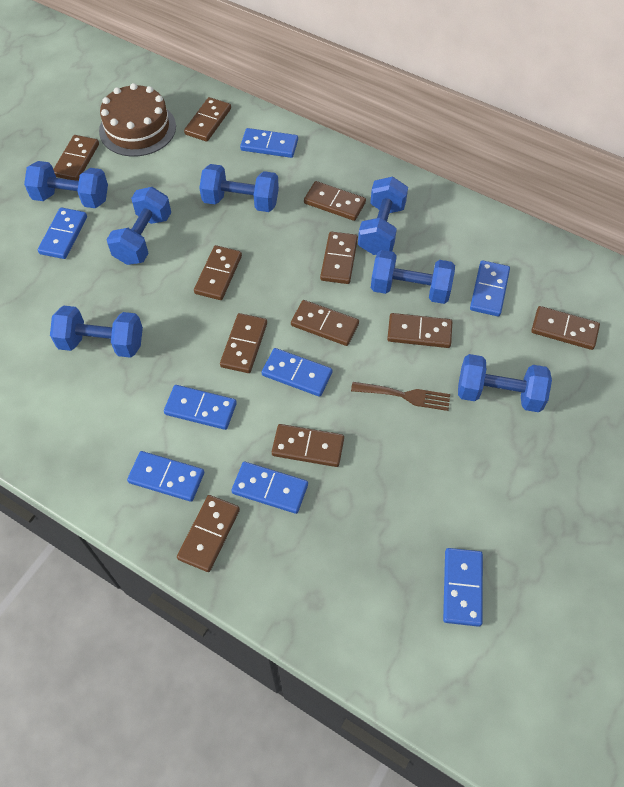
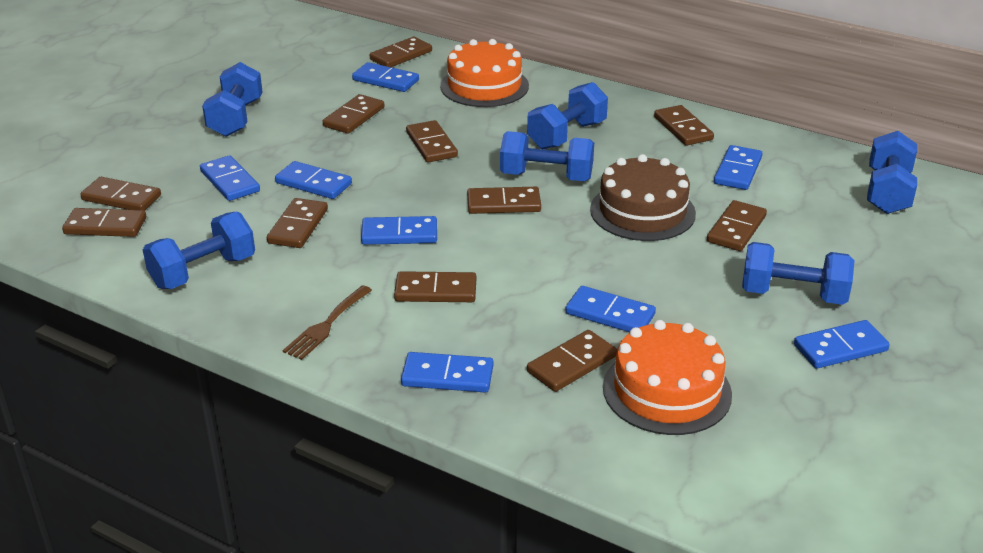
blue dumbbell: [24,161,108,208] [50,305,143,358] [107,187,171,265] [199,164,279,212] [358,176,408,255] [371,250,455,304] [458,354,552,412] = 7 -> [143,211,255,289] [202,62,263,137] [500,131,594,181] [527,82,608,149] [742,242,855,305] [867,131,917,214] = 6
orange cake: none = 0 -> [440,39,529,107] [603,320,732,435] = 2

